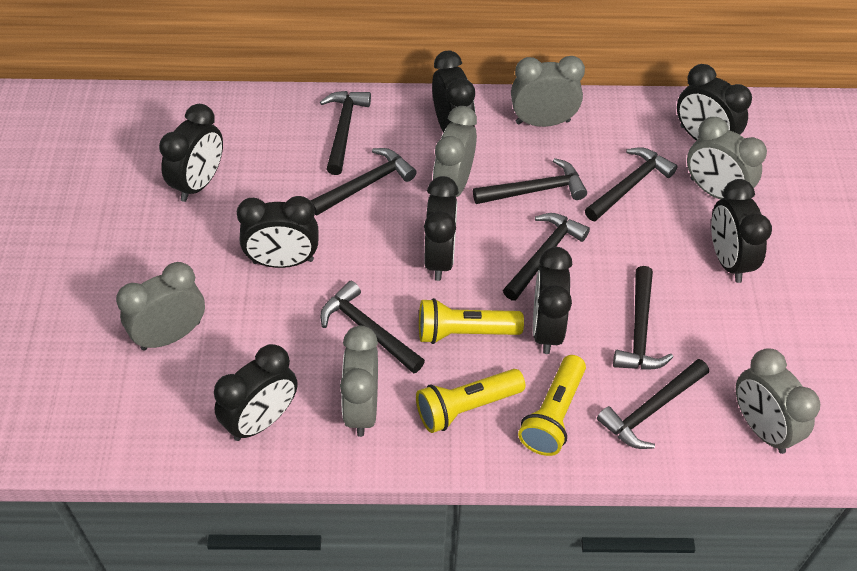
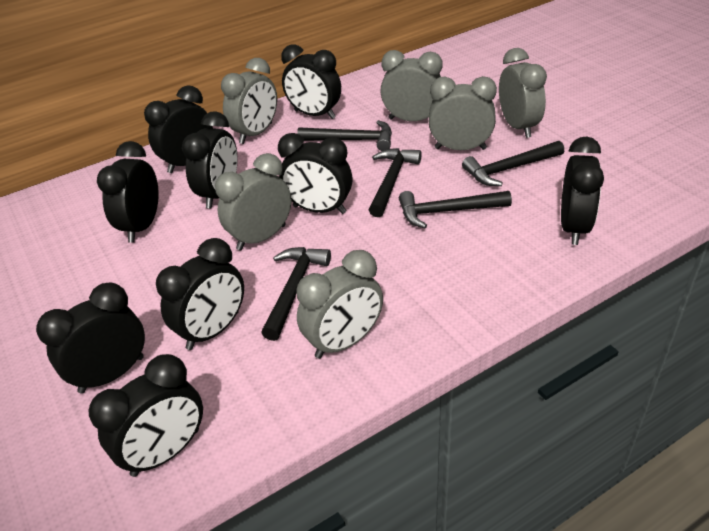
black clock: [159,104,223,202] [214,344,298,441] [237,196,318,268] [424,176,459,281] [432,51,475,132] [533,247,572,354] [677,64,752,141] [711,179,772,283] = 8 -> [36,282,145,394] [89,354,203,477] [97,141,159,243] [144,86,213,173] [156,238,244,350] [182,111,238,209] [278,133,352,214] [281,44,341,119] [561,136,604,245] = 9
black hammer: [310,148,417,215] [320,91,371,175] [320,281,425,374] [473,158,587,204] [503,213,590,301] [585,147,677,221] [597,359,709,449] [613,266,673,370] = 8 -> [261,247,331,341] [297,120,392,151] [369,148,422,217] [399,191,512,228] [462,141,564,186] = 5
yellow flashlight: [416,369,525,433] [419,298,524,344] [518,355,586,456] = 3 -> none = 0

